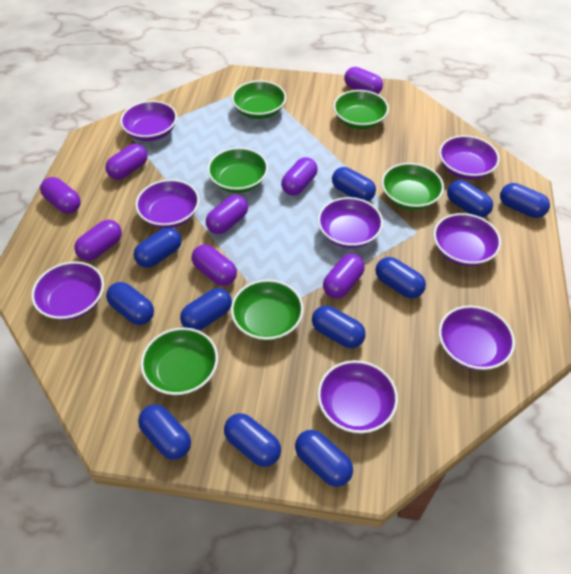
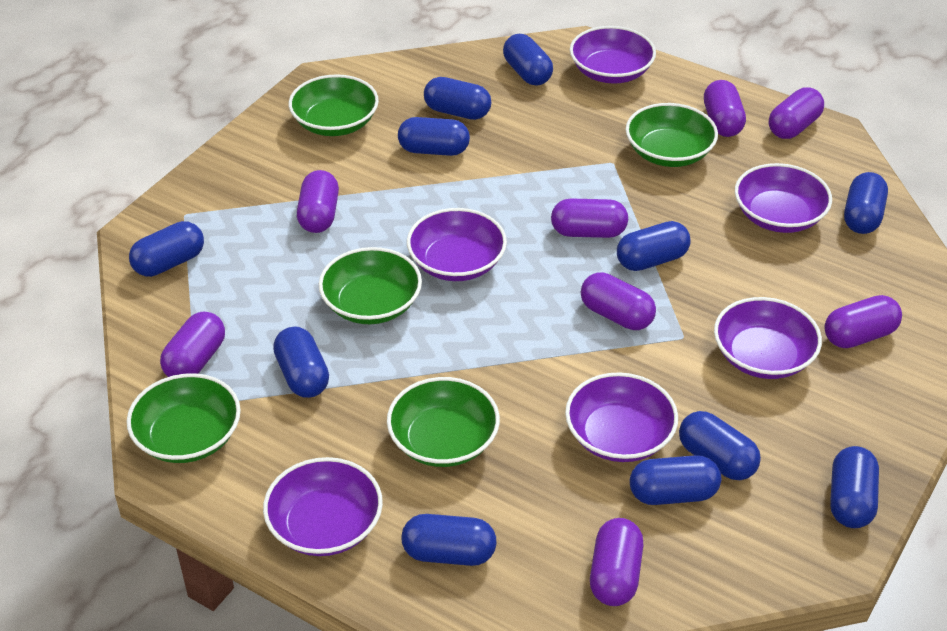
green bowl: [140,327,218,395] [207,147,268,193] [231,279,304,341] [232,80,286,119] [333,90,389,129] [381,163,444,210] = 6 -> [126,373,241,463] [289,74,379,136] [319,247,422,324] [387,377,500,467] [626,103,718,167] = 5
purple bowl: [31,261,104,320] [120,101,177,141] [135,179,200,228] [318,197,383,248] [318,360,398,434] [433,213,501,266] [439,135,500,179] [439,305,515,370] = 8 -> [263,457,383,556] [407,208,507,281] [565,372,678,462] [570,26,656,84] [714,297,822,379] [735,163,832,233] = 6

